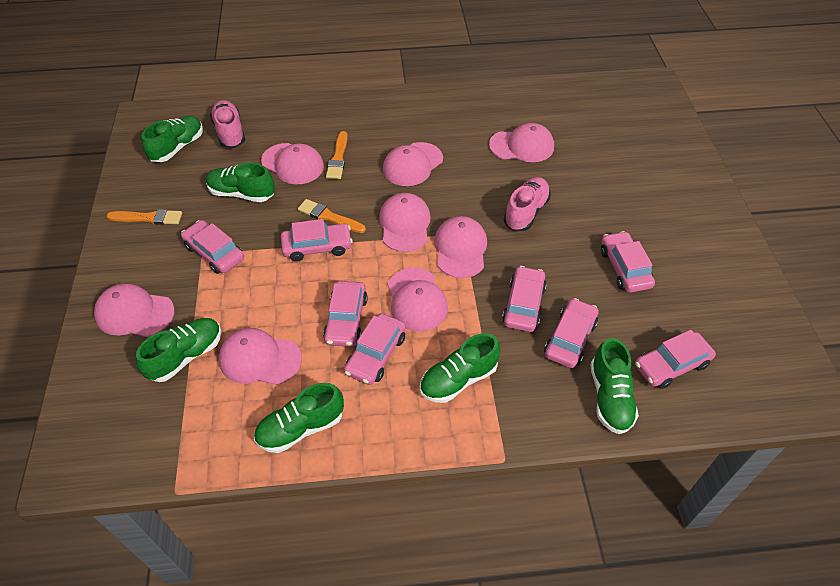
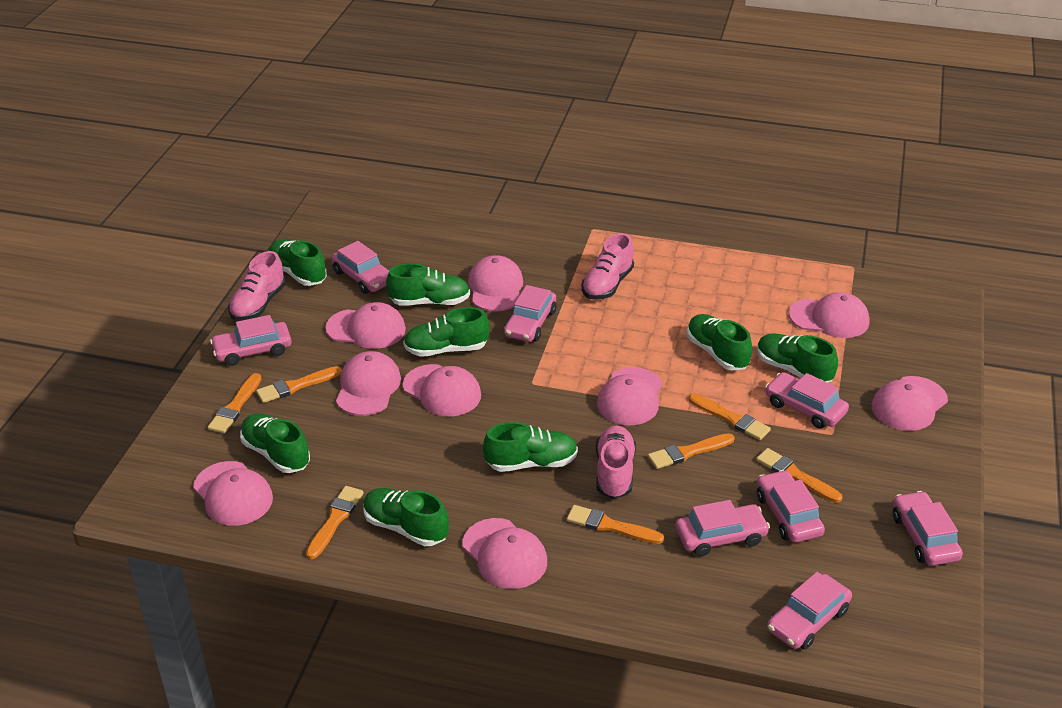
green shoe: [136,318,222,382] [141,116,203,162] [206,163,275,202] [254,383,344,453] [420,333,500,403] [590,338,639,434] = 6 -> [240,414,310,473] [269,239,327,286] [363,488,449,546] [386,263,470,306] [403,307,490,357] [483,422,578,472] [687,314,752,370] [757,333,838,383] = 8
orange brush: [107,209,182,225] [298,199,366,233] [326,131,348,179] = 3 -> [208,373,262,433] [256,366,342,403] [306,486,364,559] [567,505,664,544] [648,433,735,469] [689,394,771,440] [756,448,843,503] = 7
pink cap: [94,284,175,337] [219,328,302,385] [261,143,324,184] [379,193,431,252] [383,142,443,186] [388,268,448,332] [434,216,487,278] [489,123,554,162] = 8 -> [193,461,273,526] [325,302,406,349] [336,351,401,416] [403,364,481,416] [462,518,547,589] [468,255,523,312] [597,367,662,426] [789,292,870,338] [871,376,948,431] = 9
pink shoe: [210,100,245,148] [504,177,551,231] = 2 -> [228,251,286,321] [582,233,634,300] [596,425,636,499] = 3

